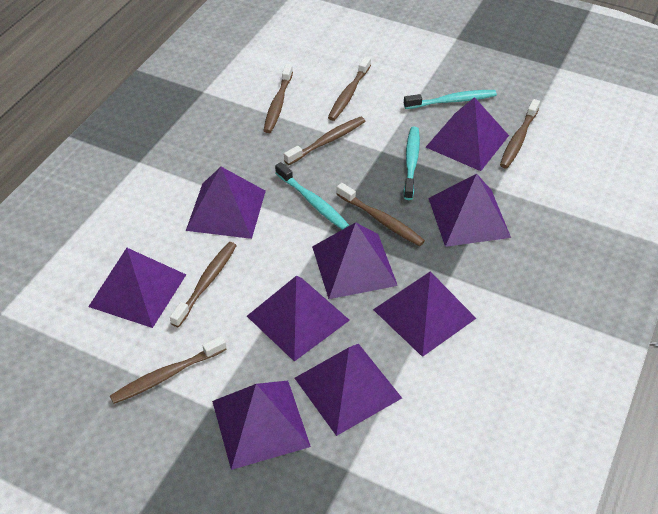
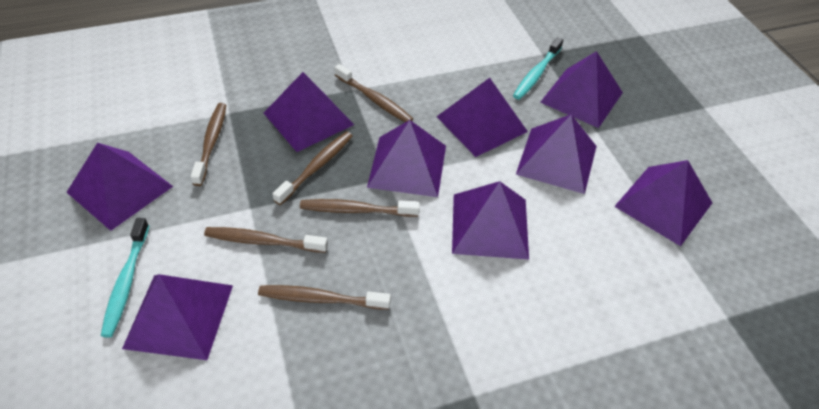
brown toothbrush: [110,336,227,404] [170,242,237,327] [264,64,293,133] [284,117,365,165] [328,56,371,121] [337,183,425,246] [500,99,540,168] = 7 -> [191,103,226,186] [204,227,328,253] [258,285,391,310] [272,131,353,205] [300,199,420,217] [334,64,413,122] = 6
turquoise toothbrush: [275,162,350,230] [404,90,497,109] [404,127,420,200] = 3 -> [101,218,149,338] [513,37,563,100] = 2

